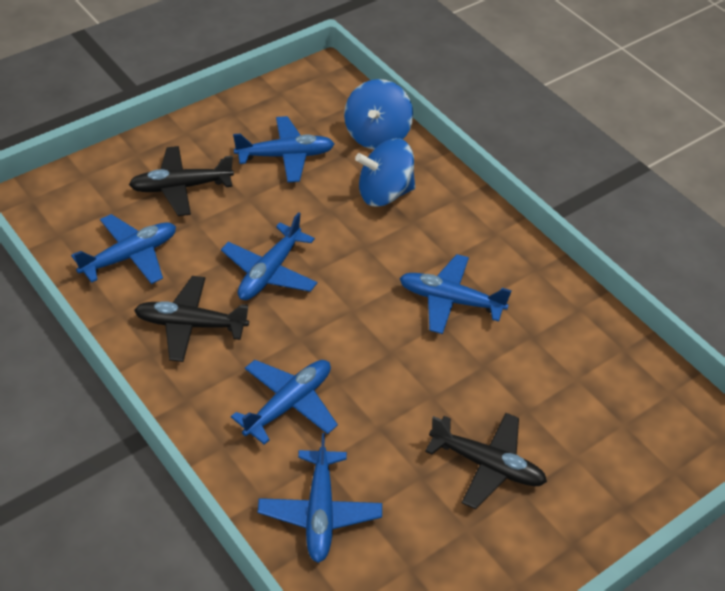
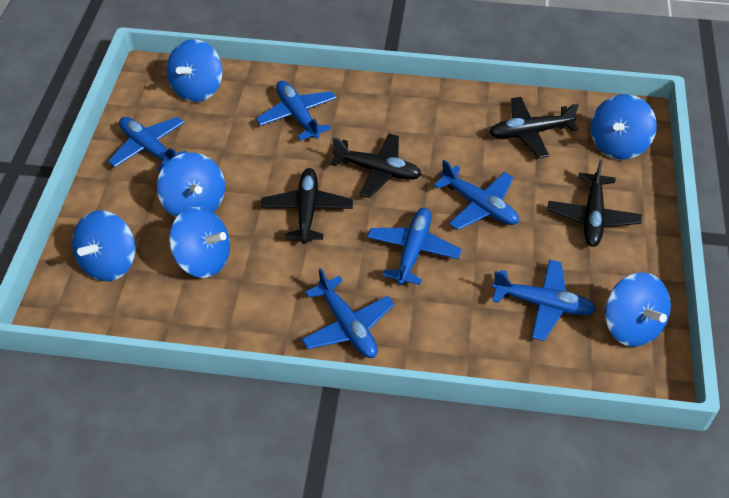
black plane: [129,146,234,216] [134,276,249,362] [425,413,547,509] = 3 -> [261,168,353,244] [330,134,422,198] [489,97,579,158] [548,160,642,247] = 4
blue spinning top: [344,79,413,149] [355,139,415,207] = 2 -> [72,210,135,281] [157,153,225,217] [167,39,223,102] [169,207,230,278] [590,94,657,160] [605,272,671,347] = 6

